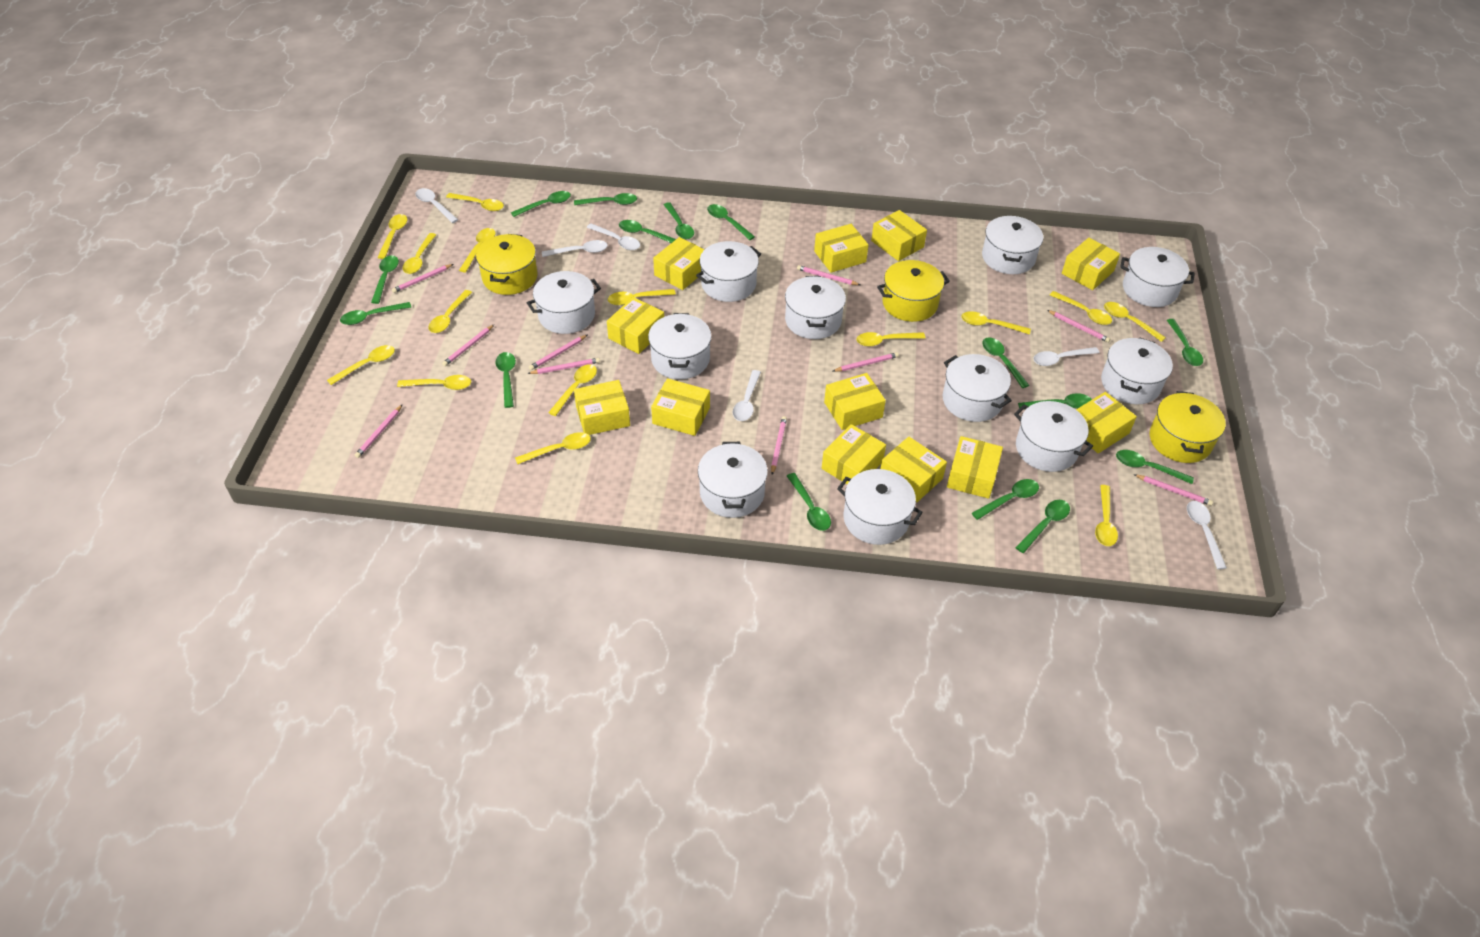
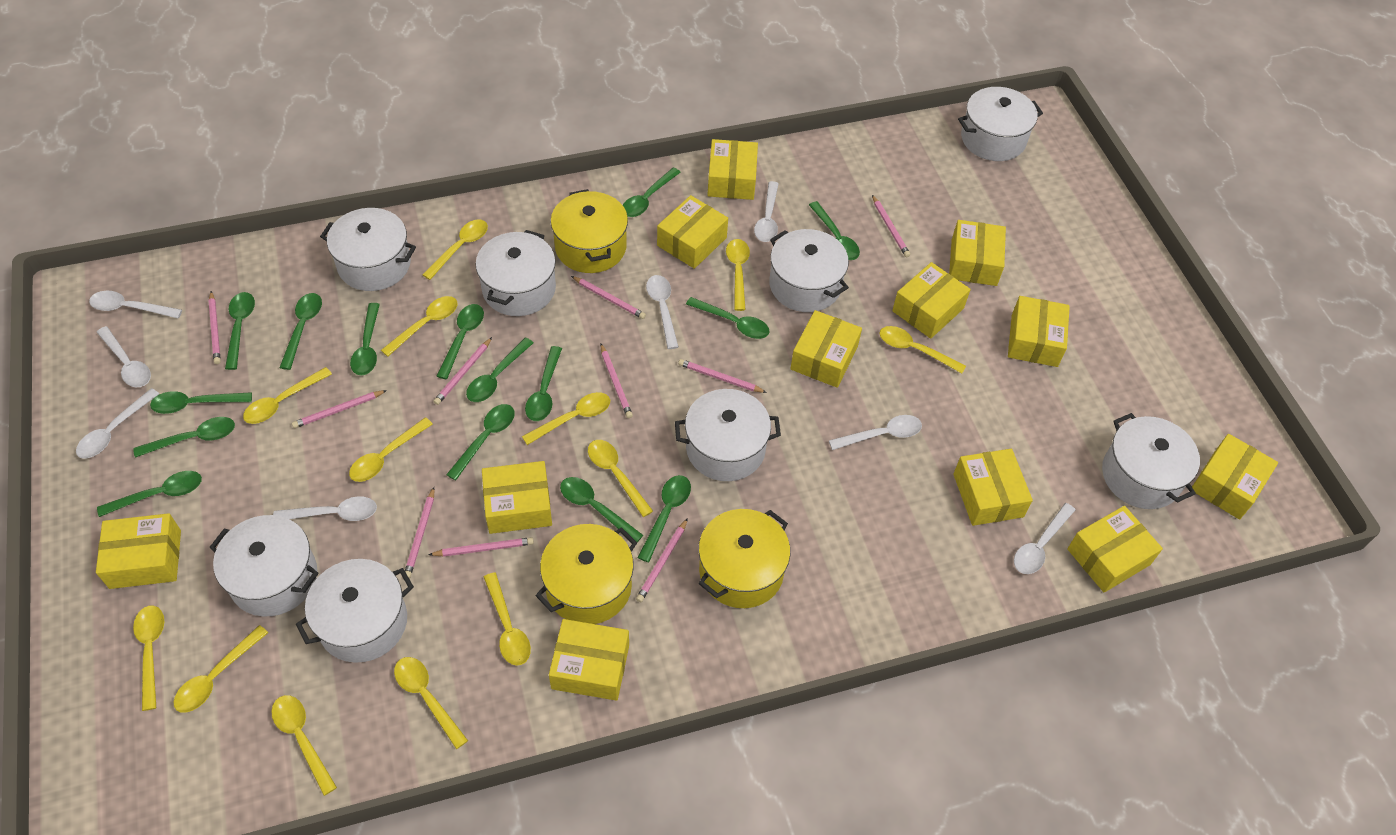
white pot: [527,271,601,334] [648,313,711,379] [696,241,761,302] [698,442,768,518] [785,276,846,339] [837,469,923,545] [943,354,1012,422] [982,215,1043,274] [1014,401,1093,472] [1101,338,1173,404] [1120,247,1195,307] = 11 -> [209,515,319,616] [296,559,414,663] [320,208,416,291] [476,230,556,316] [675,389,781,481] [769,229,849,312] [958,87,1043,161] [1102,413,1200,509] = 8
white spoon: [415,188,458,223] [542,240,608,257] [587,223,640,250] [733,370,761,421] [1033,347,1099,366] [1187,501,1227,569] = 6 -> [76,388,159,459] [89,291,182,319] [97,326,151,387] [273,496,377,521] [646,275,679,349] [754,181,779,242] [829,415,922,450] [1014,503,1075,574] = 8
yellow spoon: [327,345,395,385] [377,214,407,259] [397,375,471,390] [403,233,436,274] [428,290,472,333] [446,193,504,211] [459,228,496,272] [515,432,591,465] [548,364,597,416] [608,289,676,305] [857,332,925,347] [961,311,1031,335] [1050,291,1112,325] [1095,485,1118,546] [1104,302,1166,342] = 15 -> [133,606,165,711] [174,625,268,713] [243,367,332,424] [271,695,337,796] [349,417,433,482] [381,296,458,357] [394,657,468,749] [422,220,488,280] [484,572,531,666] [522,392,610,445] [588,440,653,517] [726,239,750,311] [879,326,966,373] = 13

